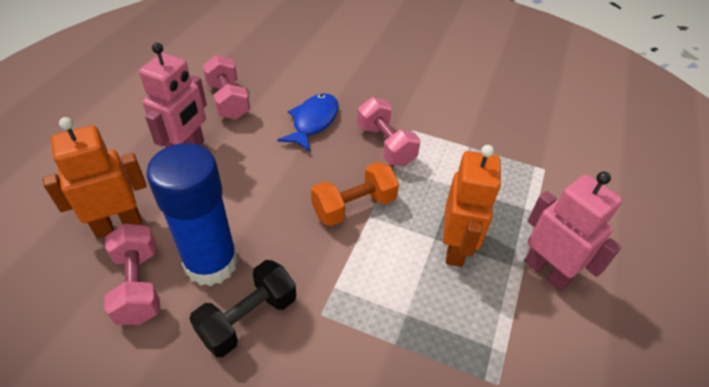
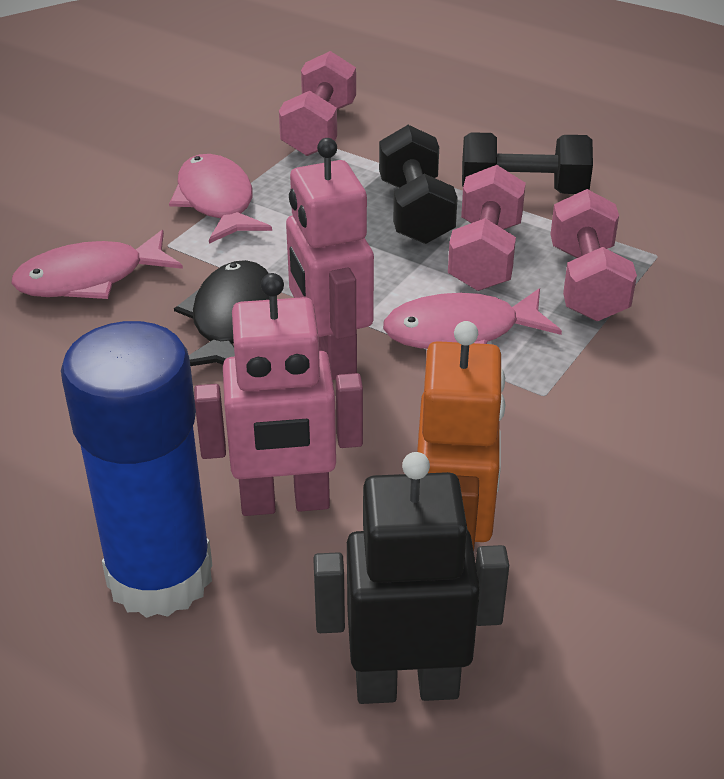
black dumbbell: [190,260,296,357] = 1 -> [379,125,458,244] [462,132,593,194] = 2
black fish: none = 0 -> [174,260,269,366] = 1
black robot: none = 0 -> [313,452,509,704] = 1
blue fish: [278,93,339,152] = 1 -> none = 0
orange dumbbell: [311,162,399,226] = 1 -> none = 0
orange robot: [43,117,147,238] [443,145,501,267] = 2 -> [417,321,506,551] = 1
pink fish: none = 0 -> [11,230,183,299] [169,154,272,244] [383,288,562,349] = 3

